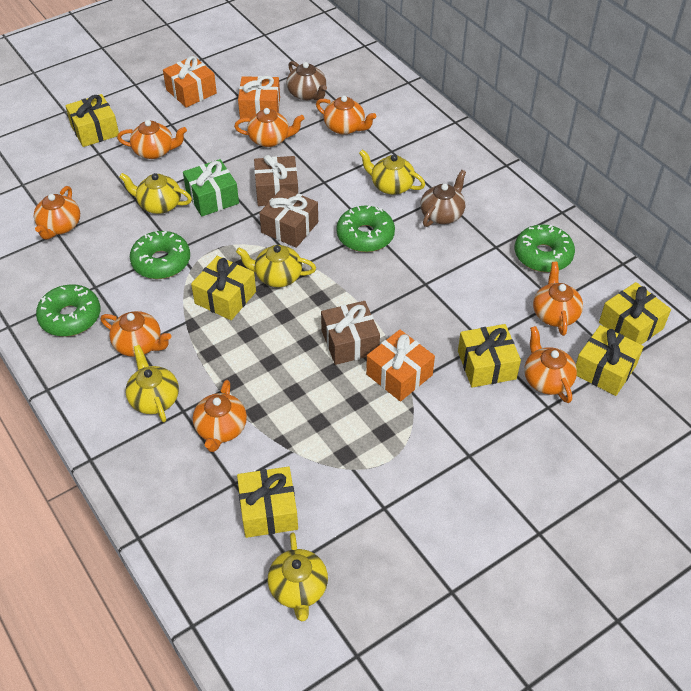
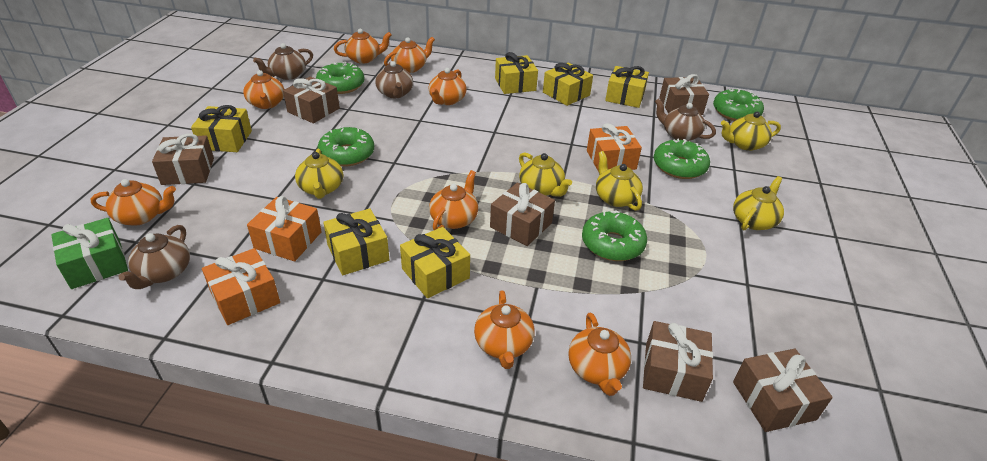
brown gift: [254,155,298,206] [259,188,318,248] [321,301,380,365] = 3 -> [152,134,214,185] [283,76,340,124] [490,183,555,246] [643,321,713,402] [659,74,709,115] [733,349,833,432] = 6
brown teapot: [287,61,327,100] [420,170,466,227] = 2 -> [118,225,190,289] [253,43,313,80] [375,61,413,98] [655,98,716,141] = 4
green donut: [36,284,100,337] [130,231,190,279] [336,205,395,252] [515,224,575,272] = 4 -> [316,61,365,94] [317,126,374,167] [582,210,647,261] [654,139,710,179] [713,88,764,121] = 5

